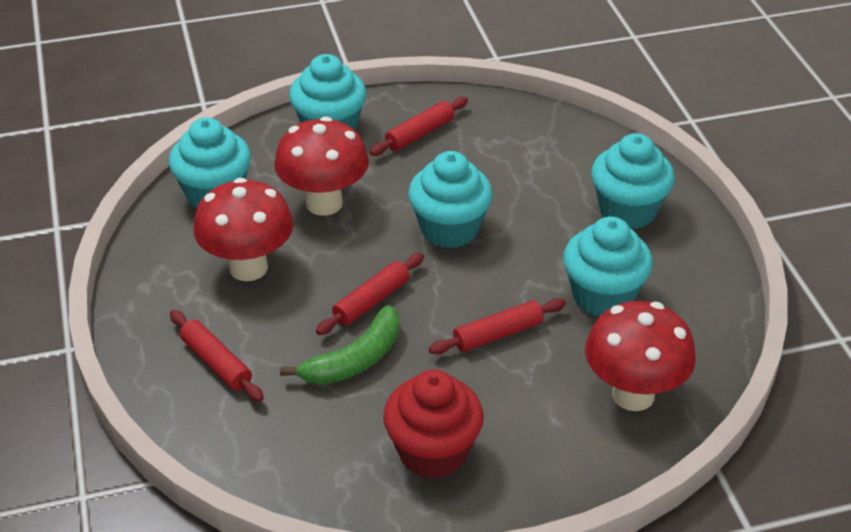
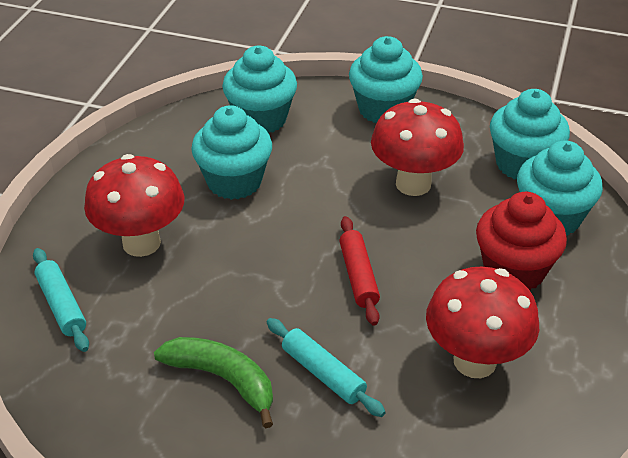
red rolling pin: [170,310,264,402] [316,253,424,335] [370,97,468,156] [429,298,566,355] = 4 -> [339,216,380,326] = 1
turquoise rolling pin: none = 0 -> [33,248,89,352] [267,318,386,417] = 2

